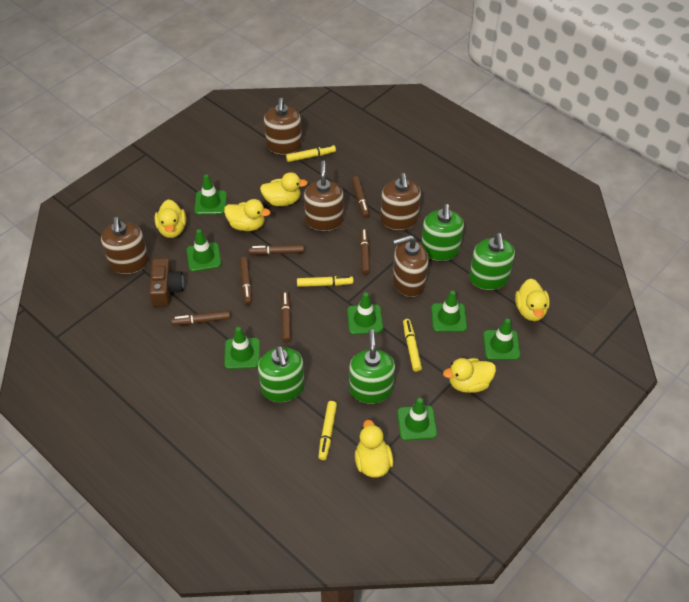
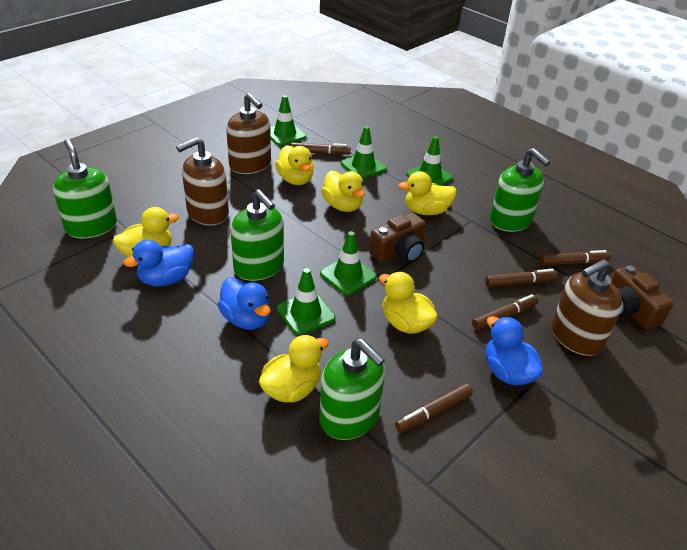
blue duck: none = 0 -> [124,239,194,286] [217,277,271,330] [486,316,543,386] = 3
brown camera: [149,258,184,307] = 1 -> [369,213,426,263] [611,265,673,330] = 2
brown marker: [171,310,230,325] [240,257,252,305] [249,244,304,255] [281,291,291,342] [352,176,370,218] [360,228,370,275] = 6 -> [291,142,351,155] [395,383,473,433] [472,294,538,330] [485,269,558,287] [540,250,611,266] = 5
brown soap dispenser: [101,217,149,274] [264,98,302,155] [304,160,344,231] [380,173,421,230] [393,235,429,297] = 5 -> [176,137,229,225] [226,93,271,174] [551,259,623,356] = 3
green traffic cone: [186,229,221,272] [194,174,227,215] [224,327,260,369] [347,293,383,335] [397,398,437,441] [431,291,467,332] [483,319,520,360] = 7 -> [270,95,307,146] [277,268,335,335] [320,231,377,295] [341,126,386,179] [406,136,453,186] = 5
yellow marker: [286,145,336,162] [297,276,354,287] [318,401,337,460] [403,319,422,372] = 4 -> none = 0

